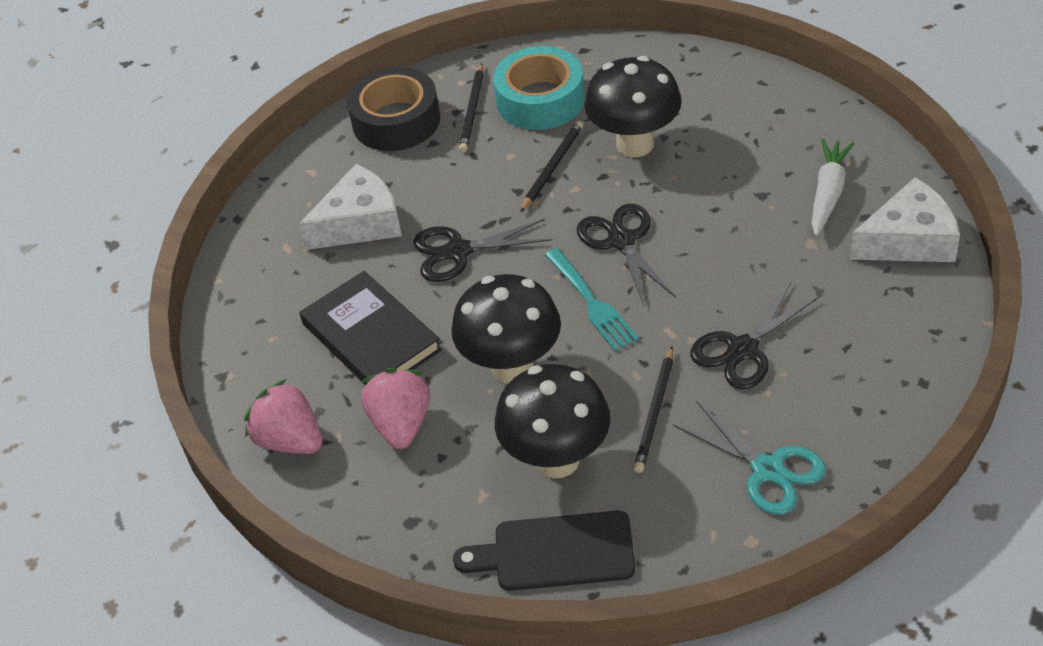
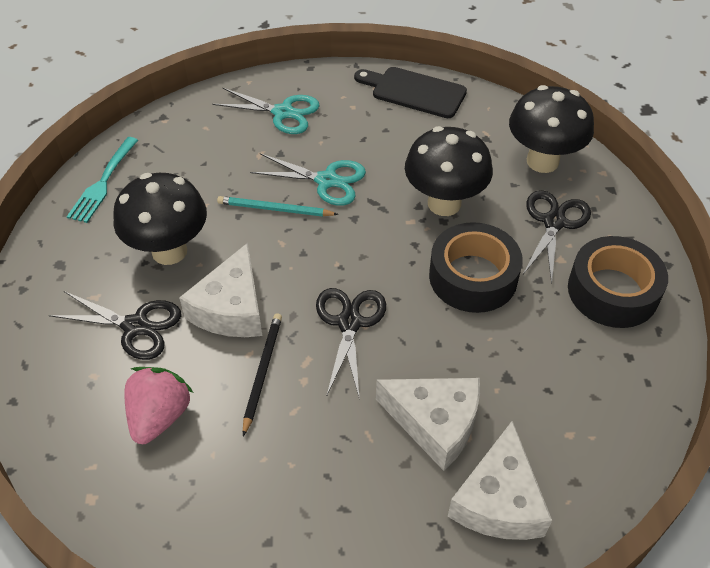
black book: [300,271,442,385] = 1 -> none = 0
black pencil: [459,63,483,153] [520,121,583,212] [633,346,673,473] = 3 -> [243,314,282,436] = 1
black tape: [347,67,440,151] = 1 -> [429,222,523,313] [568,236,668,328] = 2
pink strawberry: [244,379,323,454] [361,368,430,449] = 2 -> [124,367,194,444] = 1
turquoise pencil: none = 0 -> [217,196,339,217] = 1
turquoise scissors: [673,402,826,515] = 1 -> [212,88,320,134] [250,153,366,206] = 2
turquoise tape: [493,46,585,130] = 1 -> none = 0
white carrot: [811,139,855,236] = 1 -> none = 0
white cheese: [299,164,402,250] [850,177,960,262] = 2 -> [179,243,262,337] [376,378,480,471] [448,421,552,540] = 3

